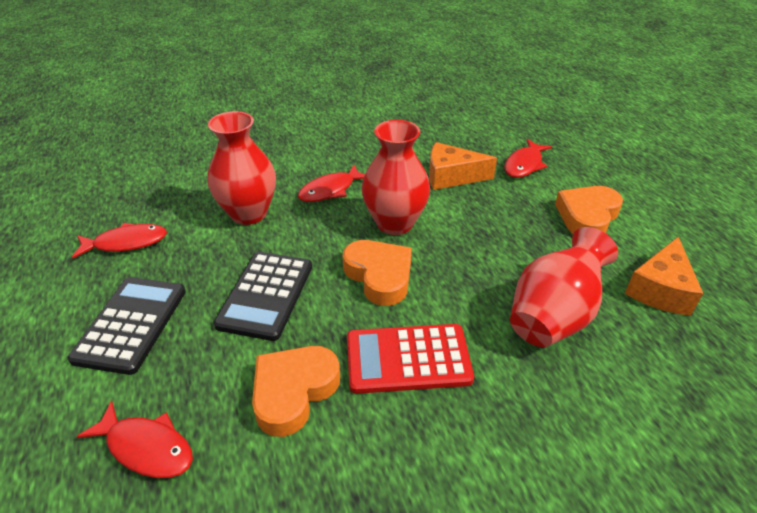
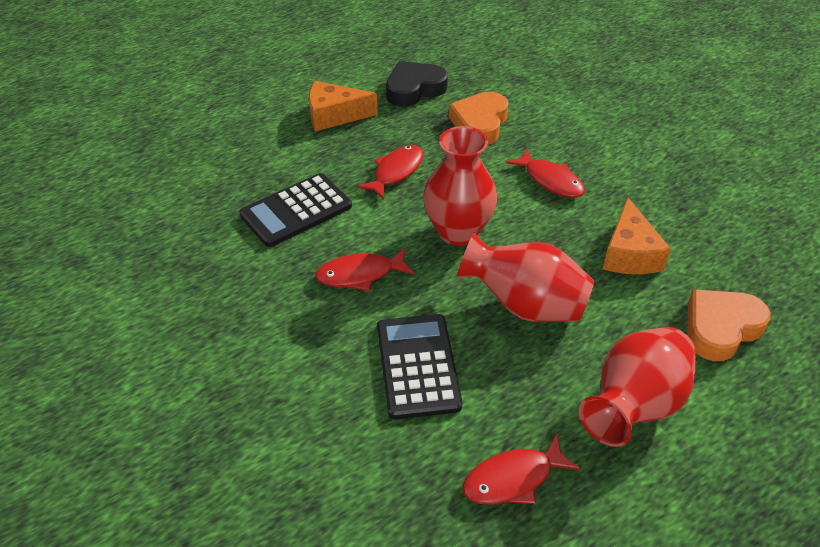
black heart: none = 0 -> [386,61,448,107] = 1
orange heart: [252,346,340,437] [343,240,412,306] [555,186,623,234] = 3 -> [449,92,508,145] [688,289,771,361] = 2
red calculator: [347,324,474,394] = 1 -> none = 0

